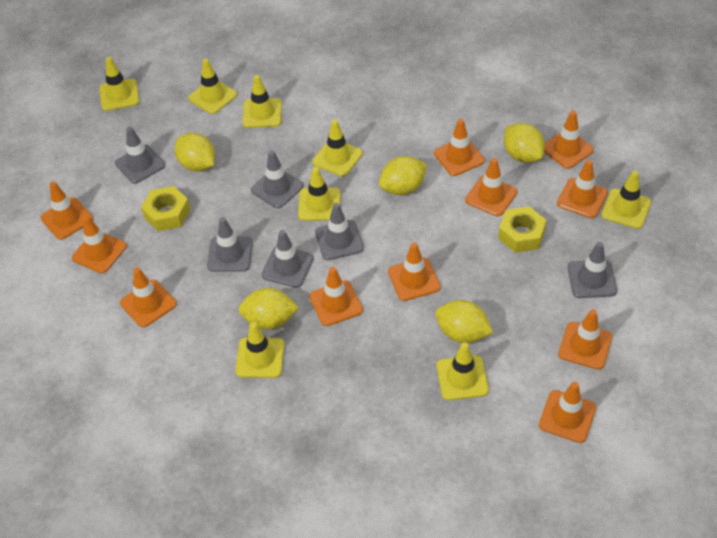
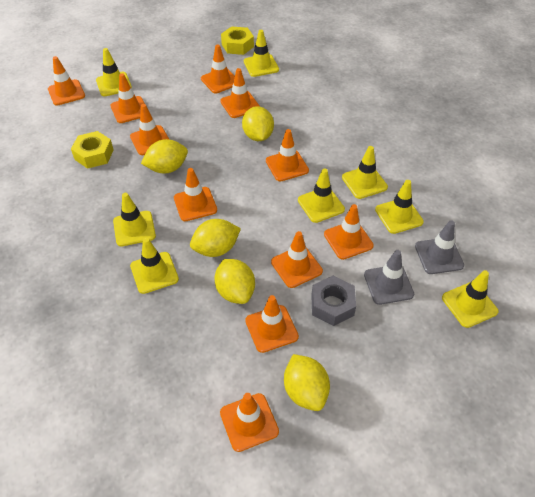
grey nut: none = 0 -> [311,276,356,326] = 1
grey traffic cone: [115,126,165,184] [207,217,253,272] [251,150,303,208] [261,230,313,288] [315,203,364,260] [568,242,617,298] = 6 -> [364,250,414,305] [415,220,464,274] = 2

